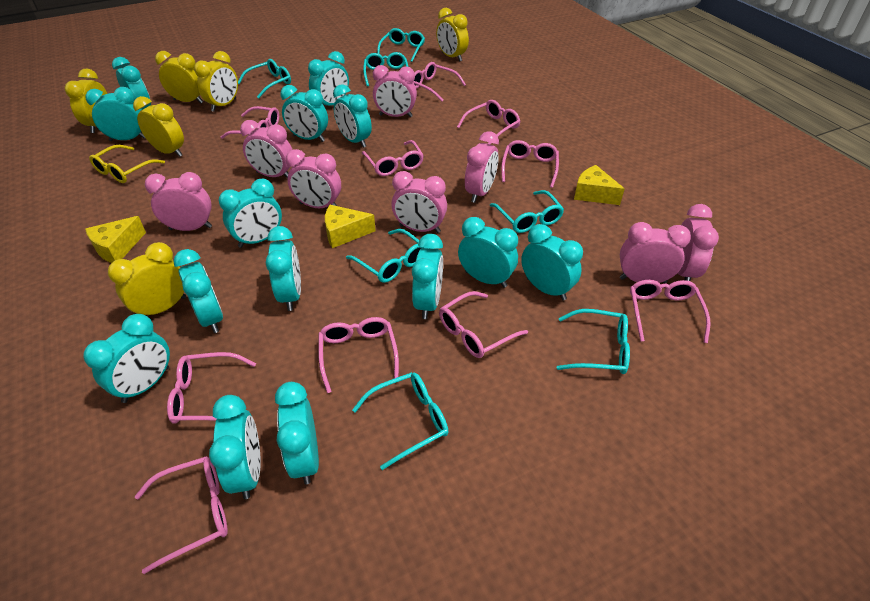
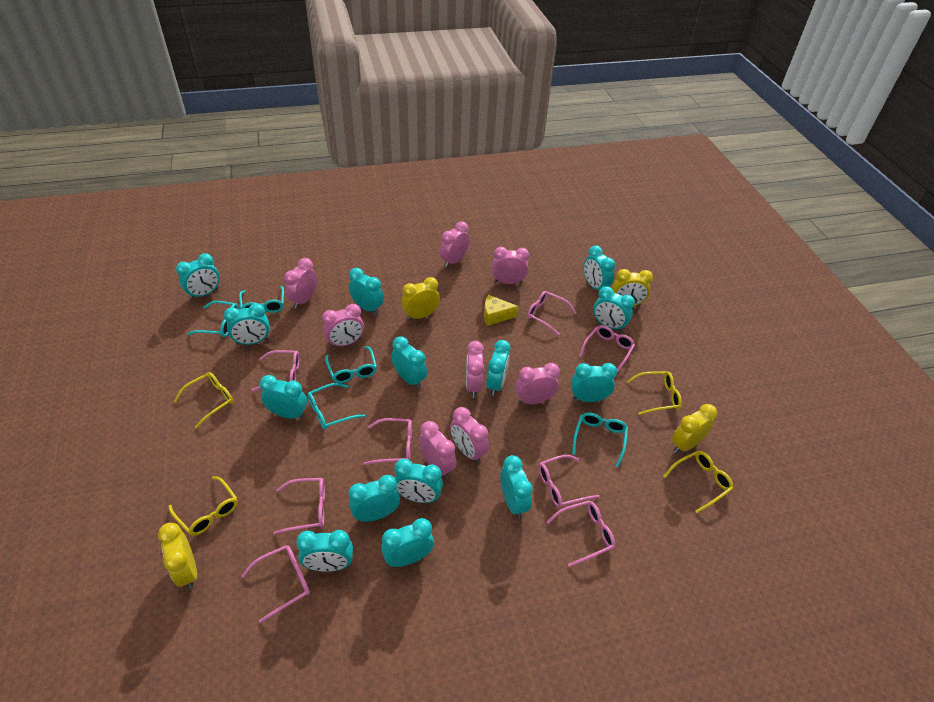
pink glasses: [135,456,228,574] [167,352,256,424] [221,106,279,139] [318,317,399,393] [362,140,424,176] [413,62,466,101] [439,291,528,358] [457,100,520,145] [501,140,559,188] [630,280,711,343] = 10 -> [241,545,310,623] [252,350,299,391] [273,478,325,535] [364,418,412,465] [527,291,576,336] [539,455,600,508] [547,501,615,567] [579,325,635,373] = 8
turquoise glasses: [238,59,291,98] [346,229,423,283] [352,372,449,470] [363,52,409,87] [377,28,425,62] [490,190,564,233] [557,309,630,374] = 7 -> [187,301,239,337] [239,286,284,313] [308,383,365,430] [325,346,377,383] [572,413,628,467] = 5
yellow cheese: [85,216,146,263] [325,205,376,248] [574,165,625,205] = 3 -> [484,295,519,326] = 1
yellow clock: [65,69,107,133] [108,242,186,315] [133,96,184,157] [155,51,203,103] [194,51,238,112] [436,8,469,62] = 6 -> [158,523,197,589] [401,277,440,320] [612,269,653,306] [672,404,717,453] = 4
yellow glasses: [89,145,165,183] = 1 -> [169,476,238,536] [174,372,234,428] [627,371,682,415] [663,451,734,513] = 4

